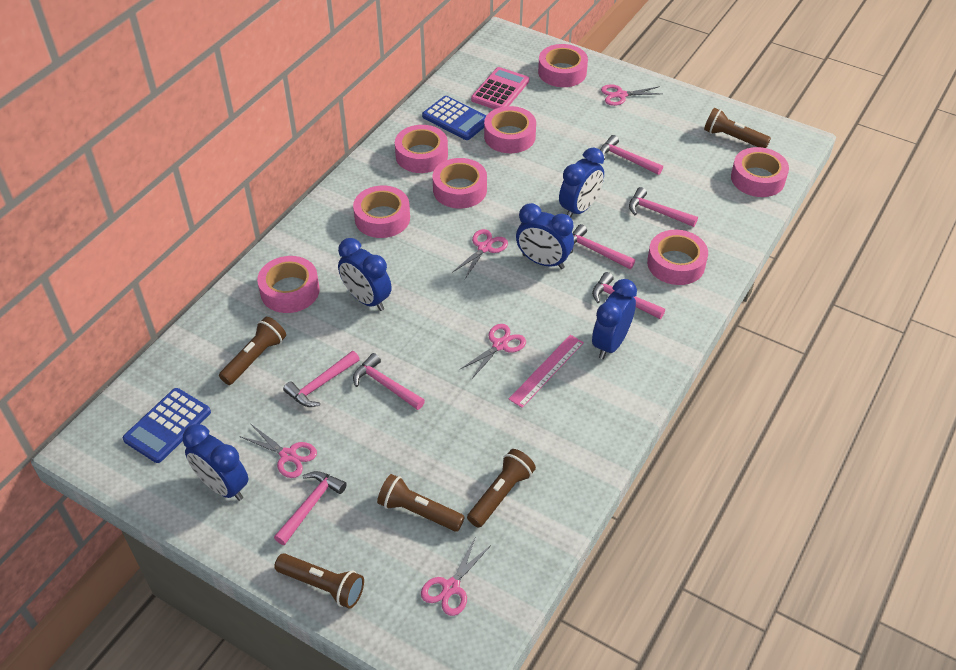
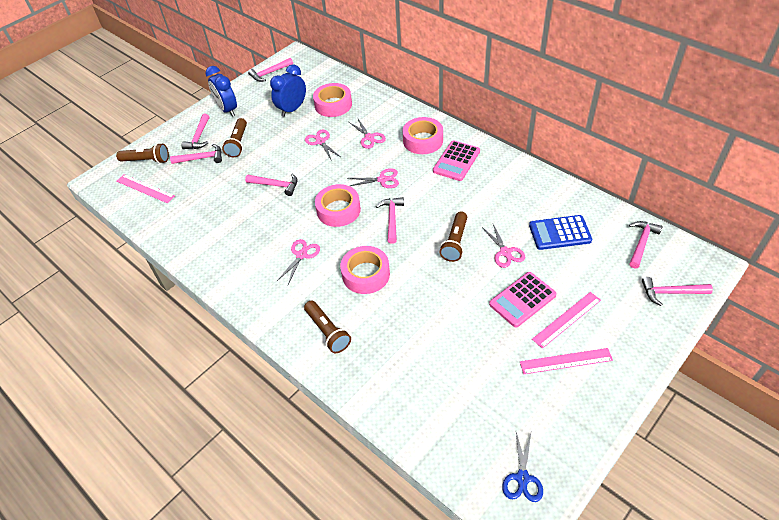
blue calculator: [123,388,211,463] [422,96,486,140] = 2 -> [529,215,592,250] = 1
blue clock: [183,424,248,501] [338,238,392,311] [516,203,574,269] [559,147,604,217] [592,279,637,359] = 5 -> [205,66,237,117] [270,64,306,117] = 2
blue scissors: none = 0 -> [502,432,543,502] = 1
brown flashlight: [219,317,286,385] [274,553,364,609] [377,474,465,532] [467,449,536,528] [704,108,771,148] = 5 -> [116,143,169,164] [222,118,247,157] [304,301,351,353] [440,212,467,262] = 4
pink calculator: [471,67,529,109] = 1 -> [433,140,480,181] [489,272,557,327] = 2
pink ruler: [509,335,584,408] = 1 -> [117,174,175,203] [520,348,613,374] [532,292,601,349] = 3
pink tape: [257,256,320,313] [353,186,410,238] [395,125,448,173] [433,158,487,209] [484,106,536,153] [538,44,588,87] [647,230,708,285] [731,147,789,197] = 8 -> [313,83,352,117] [315,184,361,227] [340,246,390,294] [402,117,443,154] = 4

